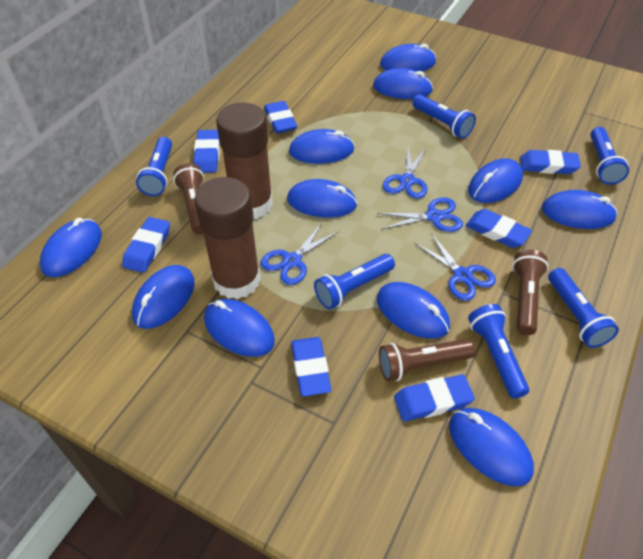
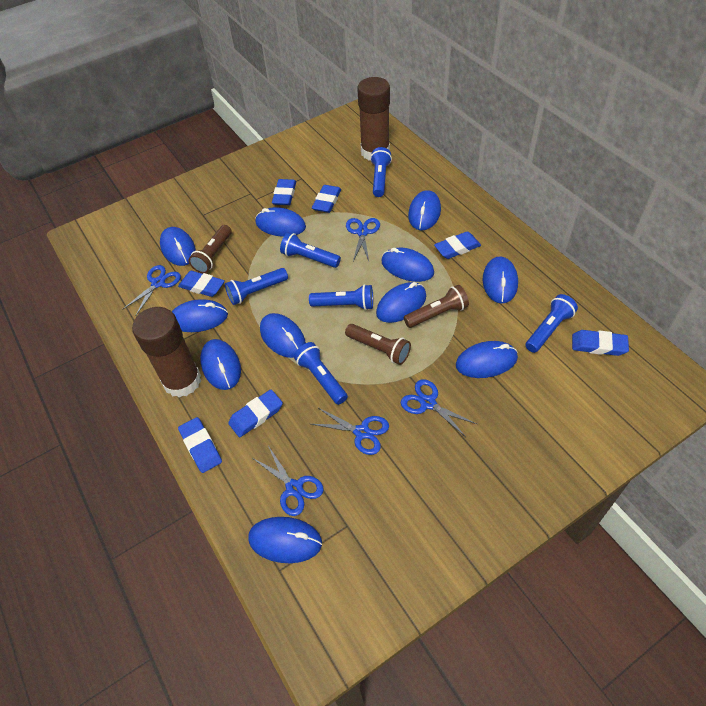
blue scissors: [261,222,339,285] [377,197,463,232] [383,147,427,199] [414,233,496,301] = 4 -> [122,265,181,315] [252,446,324,516] [311,407,389,455] [346,218,380,261] [401,379,477,437] = 5

